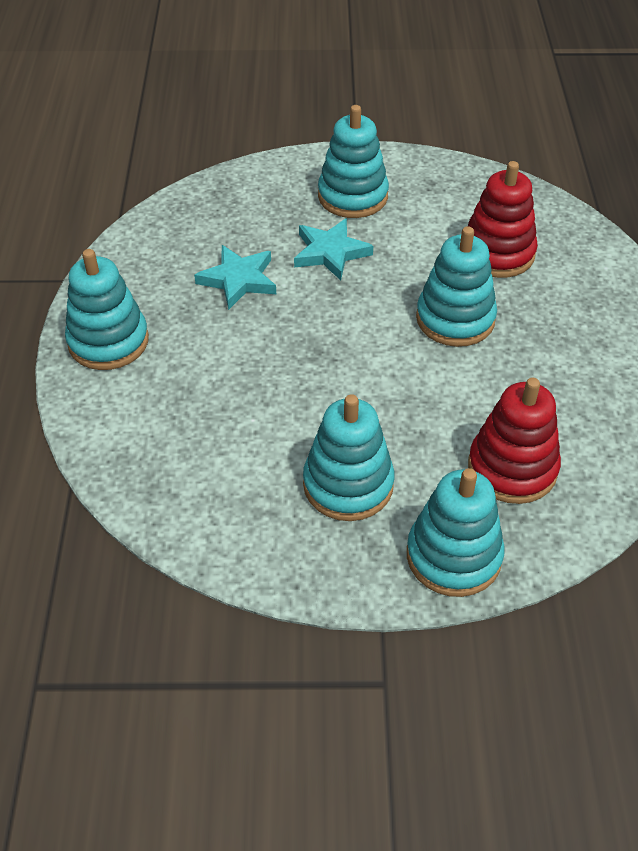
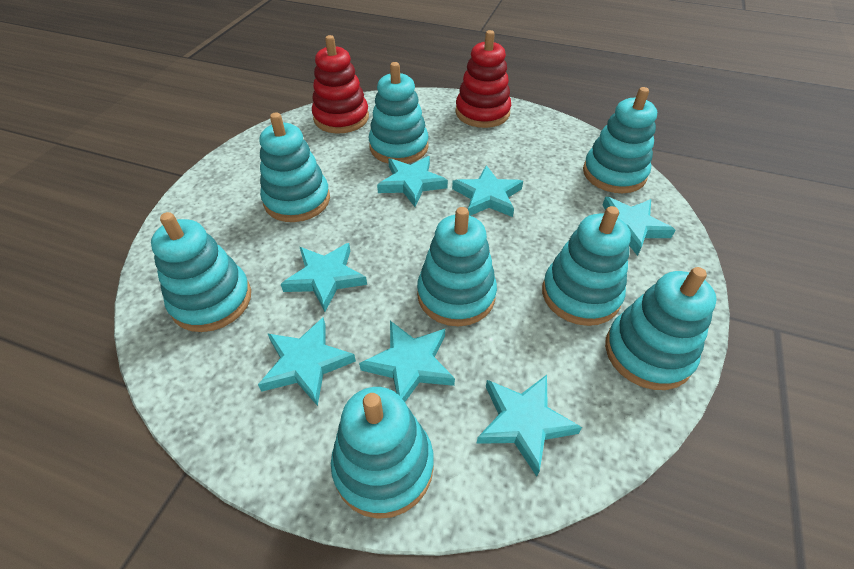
turquoise stacking toy: [65,249,149,370] [303,394,394,521] [318,105,389,218] [407,468,505,597] [416,226,497,347] = 5 -> [151,212,251,332] [259,112,330,222] [331,387,434,519] [369,62,429,164] [417,207,497,326] [542,206,631,326] [583,87,657,193] [605,267,717,390] = 8
turquoise star: [194,245,276,310] [294,218,373,280] = 2 -> [258,318,356,406] [281,243,367,312] [359,321,455,402] [377,156,448,207] [452,165,523,217] [476,375,582,476] [602,197,675,256] = 7

